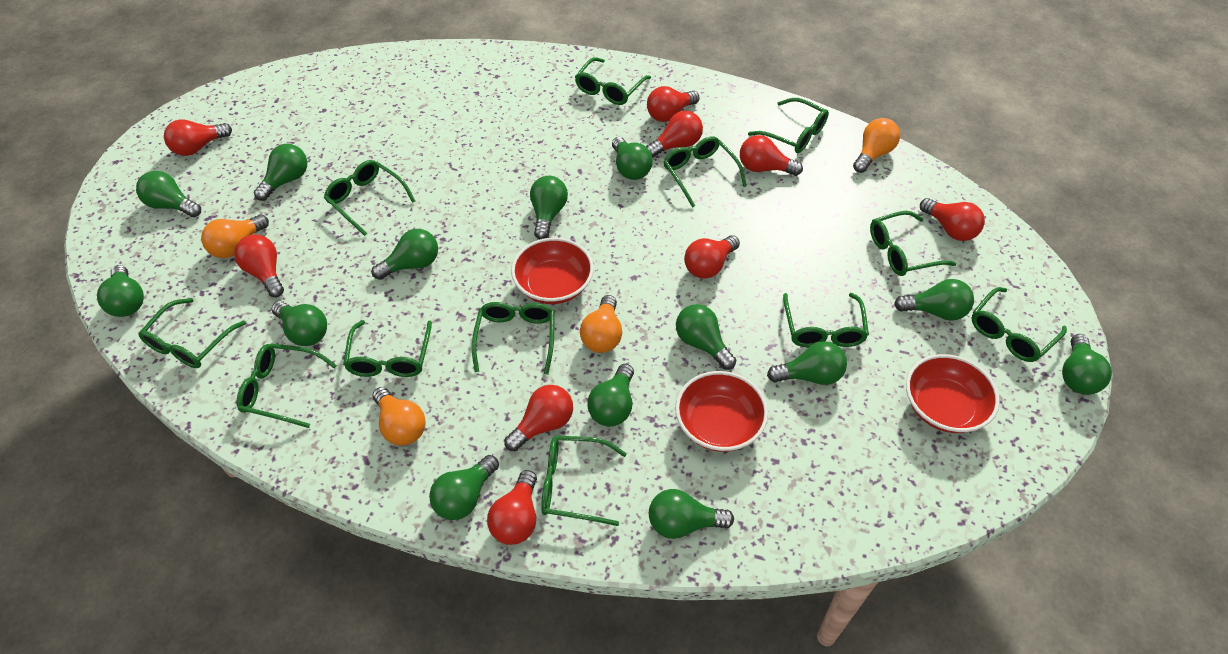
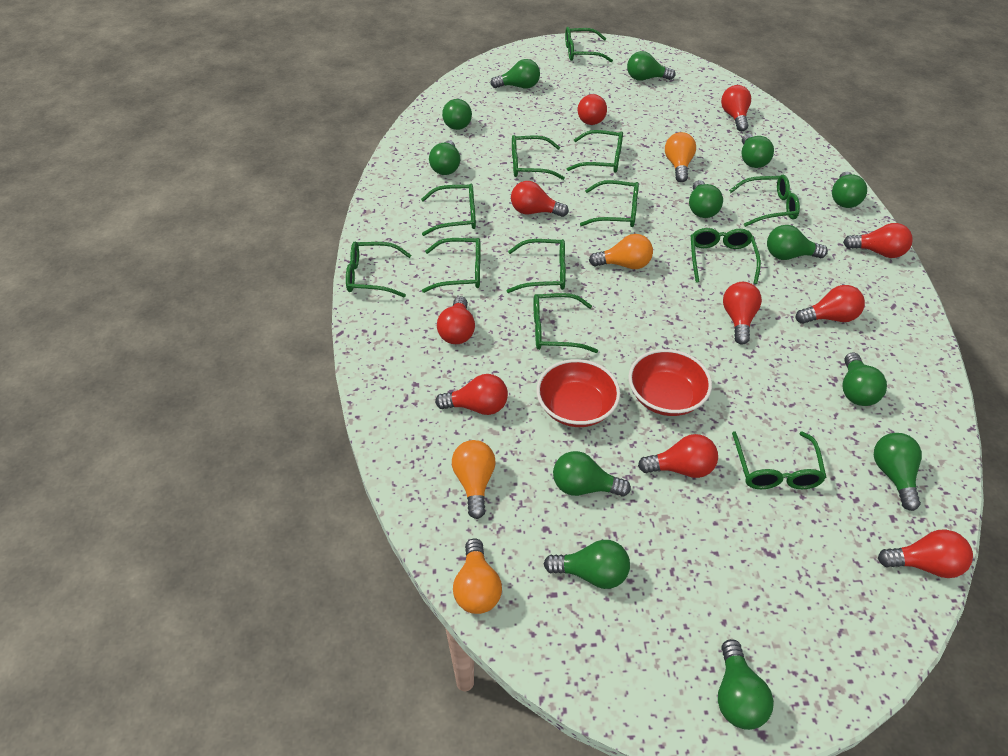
green light bulb: [97,265,144,317] [136,171,201,217] [254,144,307,201] [271,301,327,346] [372,229,438,280] [429,455,499,520] [530,176,568,239] [587,364,634,427] [612,137,653,180] [649,489,734,539] [676,304,736,370] [767,341,847,385] [894,279,974,321] [1062,334,1112,395] = 14 -> [429,140,460,175] [442,98,472,130] [490,59,540,89] [544,540,630,589] [553,451,631,497] [627,51,675,81] [689,180,723,218] [718,639,774,730] [742,134,774,168] [767,225,828,260] [832,172,867,208] [843,352,887,406] [874,433,922,511] = 13
red bowl: [511,238,594,304] [675,371,768,452] [906,354,1000,433] = 3 -> [536,359,620,427] [629,349,712,416] = 2
red light bulb: [164,119,232,156] [234,235,284,297] [487,470,537,545] [504,385,573,451] [646,111,703,158] [647,86,700,122] [684,235,740,279] [740,135,803,176] [920,198,985,241] = 9 -> [435,374,508,415] [437,296,475,344] [511,181,569,217] [578,94,607,125] [638,434,718,478] [721,85,751,131] [723,282,762,345] [796,285,865,324] [843,223,913,258] [878,529,973,578] = 10

